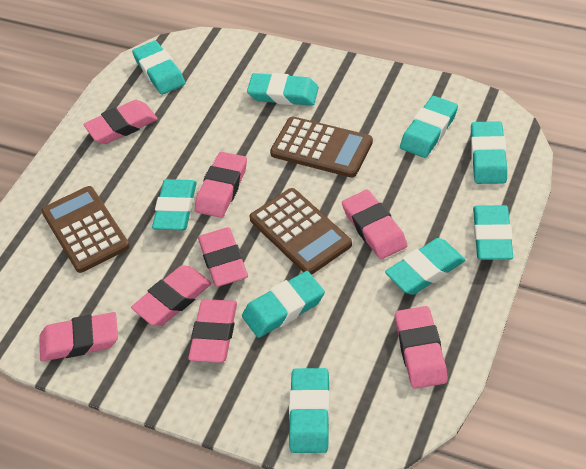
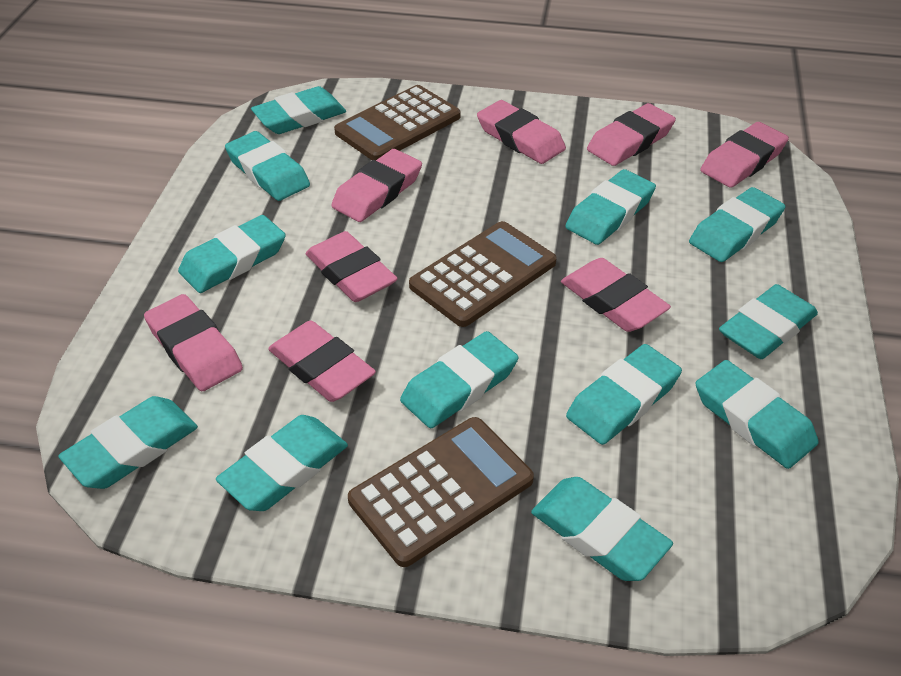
turquoise eraser: [132,41,185,95] [152,179,197,230] [242,271,325,338] [247,73,319,106] [289,368,330,453] [385,238,466,295] [400,96,458,158] [471,121,507,184] [473,205,513,260] = 9 -> [58,396,198,489] [178,215,286,293] [216,415,348,511] [225,131,310,201] [251,86,346,134] [400,331,518,428] [531,477,673,581] [565,169,656,245] [566,344,682,445] [689,187,785,262] [695,360,819,469] [719,284,818,359] = 12

